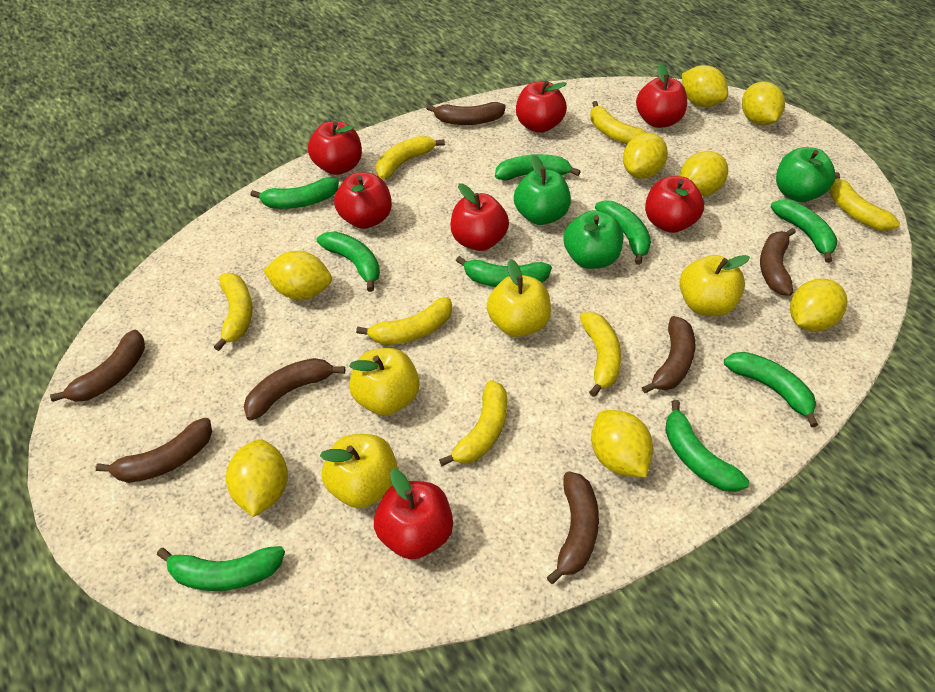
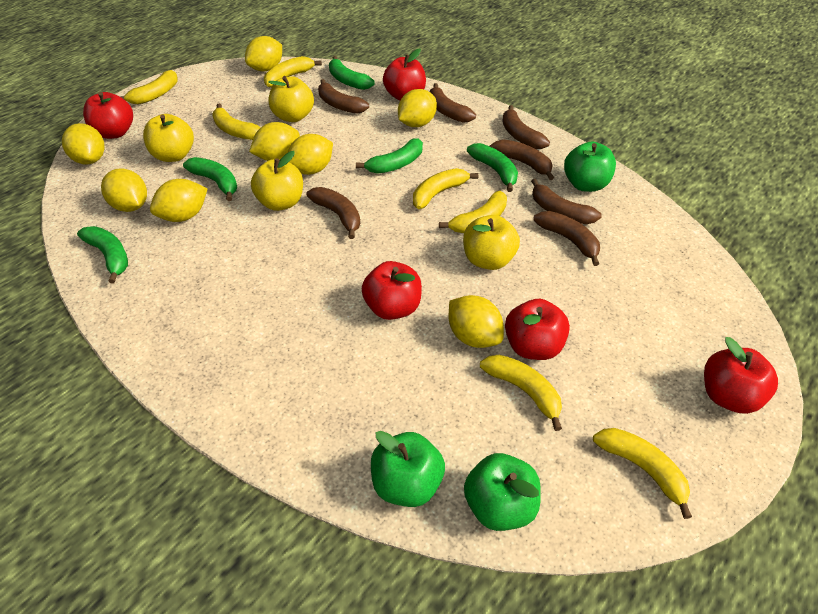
green banana: [157,546,285,591] [251,177,339,209] [317,231,380,292] [456,256,552,287] [495,154,581,180] [595,200,651,265] [665,400,749,492] [724,352,818,427] [771,199,837,263] = 9 -> [77,226,128,283] [183,157,237,201] [329,56,375,90] [356,138,423,174] [467,143,518,192] = 5
red apple: [308,121,362,175] [334,172,392,229] [374,468,453,560] [451,183,509,251] [516,81,567,133] [636,63,687,128] [645,176,704,233] = 7 -> [83,92,133,139] [362,261,422,320] [383,48,426,101] [505,299,570,360] [704,337,778,414] = 5

